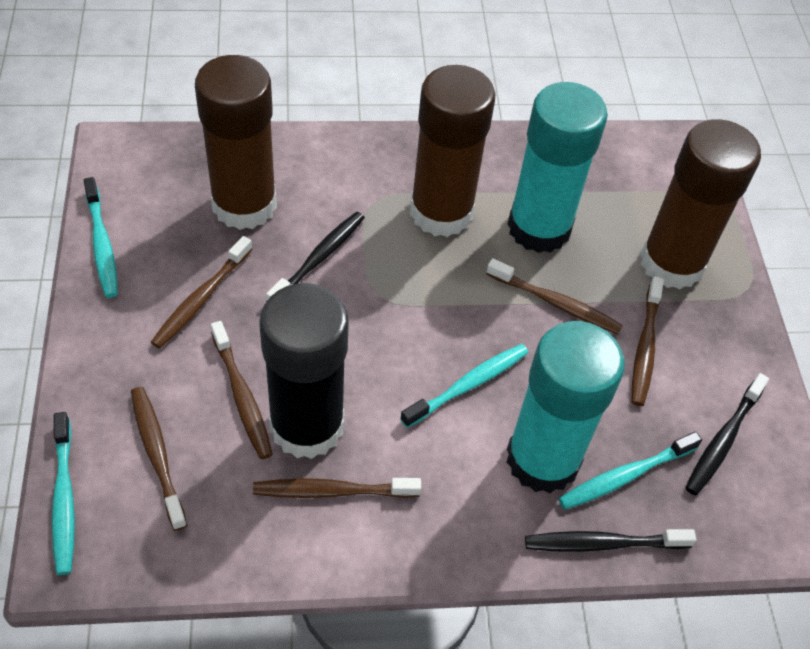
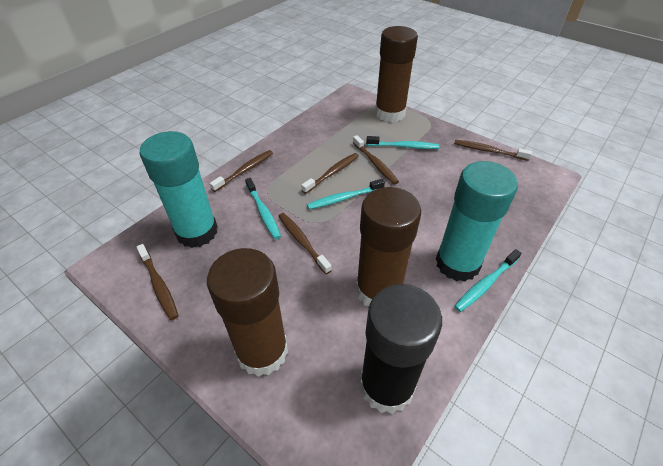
black toothbrush: [266,212,365,302] [525,529,696,552] [685,373,769,496] = 3 -> none = 0

